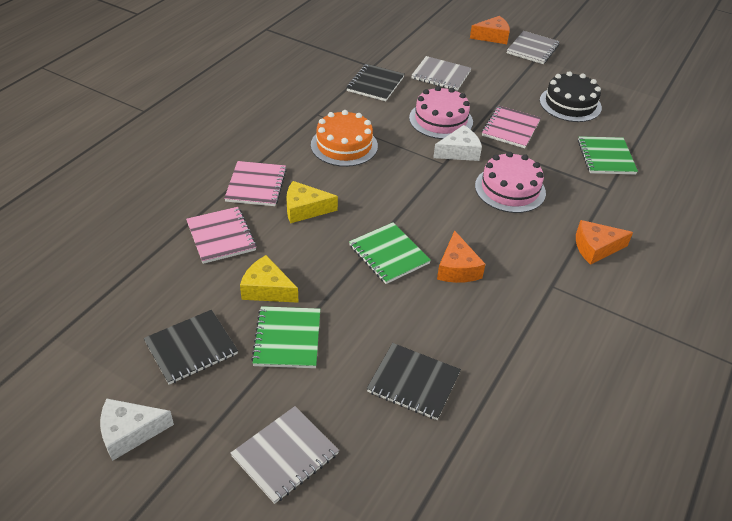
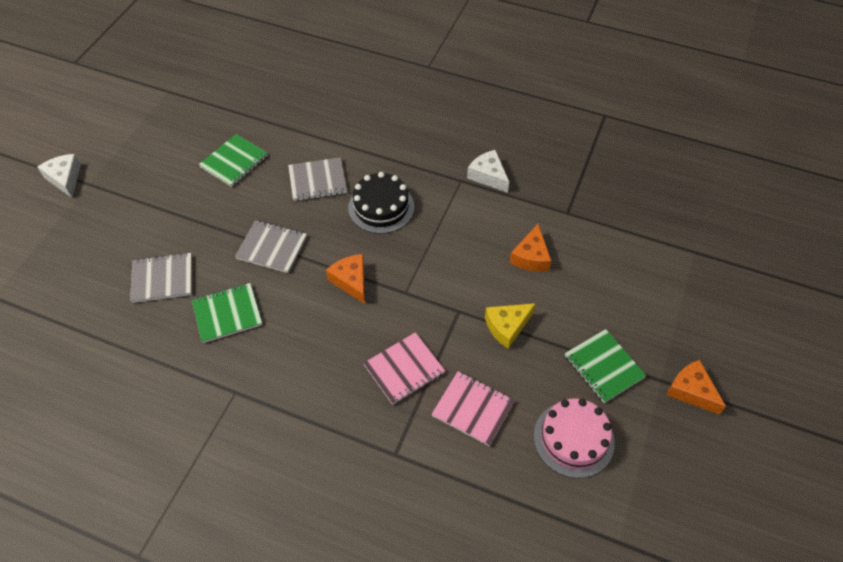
black notebook: [144,310,238,385] [347,64,404,101] [367,343,461,420] = 3 -> none = 0
orange cake: [311,110,378,167] = 1 -> none = 0
pink cake: [409,86,473,139] [475,152,546,213] = 2 -> [534,398,615,478] = 1
pink notebook: [186,207,257,264] [224,161,287,206] [482,106,541,148] = 3 -> [363,332,445,405] [432,371,515,446] = 2
yellow cheese: [240,255,298,303] [286,181,338,223] = 2 -> [485,303,536,349] = 1

